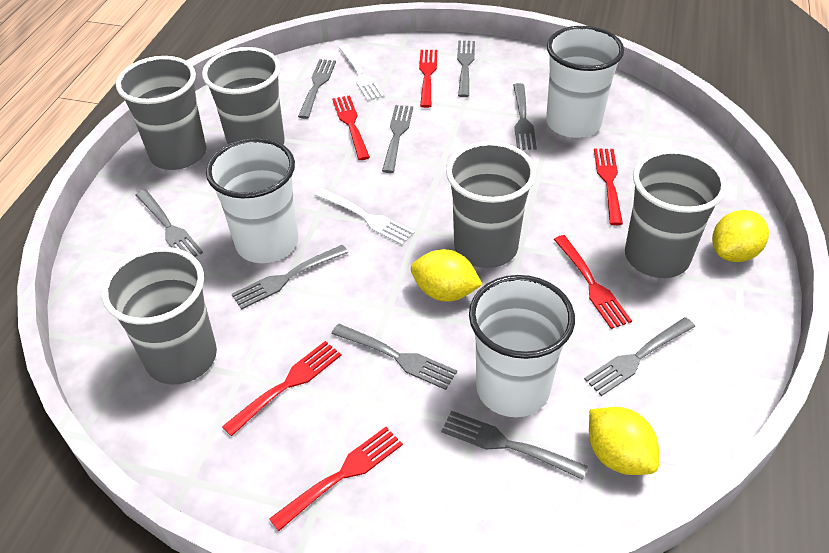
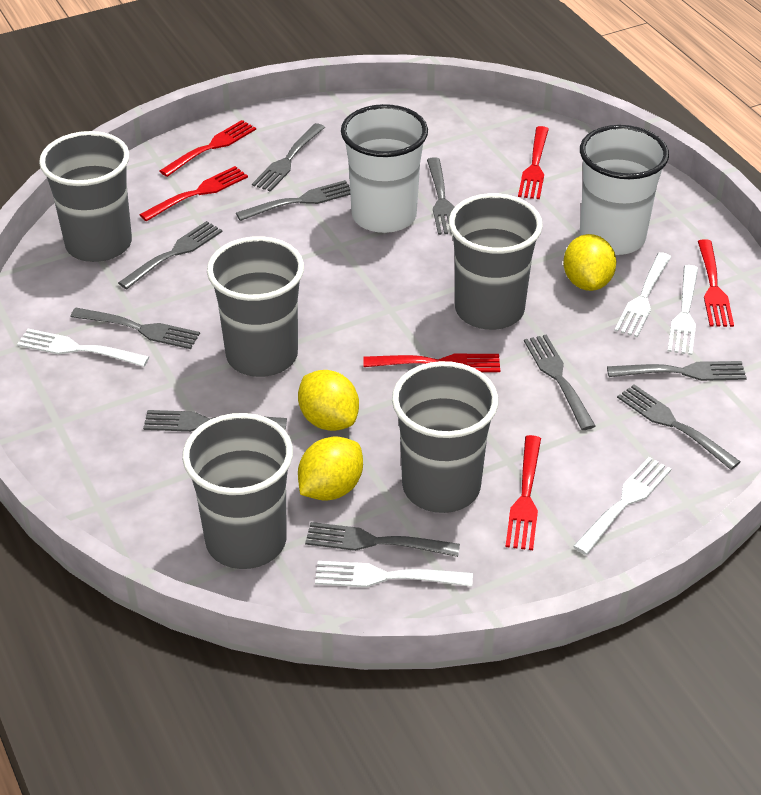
grey fork: [136,189,203,257] [232,245,348,310] [298,59,336,119] [331,324,457,390] [382,105,413,173] [441,410,588,480] [457,41,475,97] [513,83,537,150] [584,317,695,396] = 9 -> [70,308,200,349] [118,221,222,289] [143,410,287,432] [236,180,350,221] [252,123,325,192] [305,522,460,557] [427,157,455,235] [524,335,595,430] [607,361,747,381] [617,384,741,470] = 10
white cup: [206,138,298,263] [469,275,575,417] [546,26,624,138] = 3 -> [341,104,428,233] [580,125,669,255] = 2
white fork: [314,188,415,245] [339,44,384,101] = 2 -> [17,329,149,367] [315,561,473,587] [573,457,671,555] [614,252,671,337] [668,265,698,355] = 5

